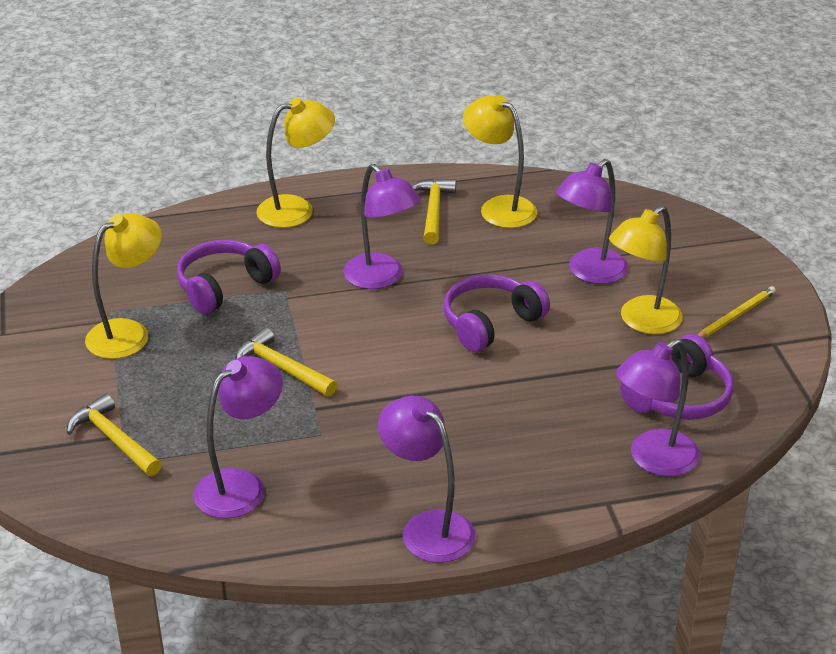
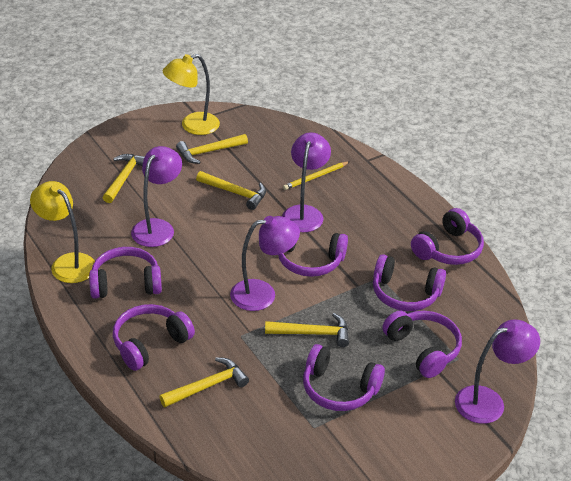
purple headphones: [177,240,281,314] [443,274,550,352] [620,334,734,420] = 3 -> [89,247,162,299] [113,304,195,371] [278,233,348,277] [303,344,385,411] [373,254,446,311] [382,311,462,378] [411,208,484,265] = 7
purple lamp: [193,356,283,519] [343,164,421,289] [378,396,476,563] [556,159,628,284] [616,339,700,476] = 5 -> [131,146,182,247] [230,216,300,311] [282,132,331,232] [455,319,540,424] = 4
yellow hammer: [67,394,162,476] [236,327,337,397] [412,179,456,245] = 3 -> [103,154,145,203] [159,357,249,407] [176,134,248,164] [196,171,266,210] [265,313,349,347] = 5
yellow lamp: [85,213,162,359] [256,98,335,228] [463,95,537,228] [609,206,683,334] = 4 -> [30,181,95,283] [163,54,220,135] = 2

